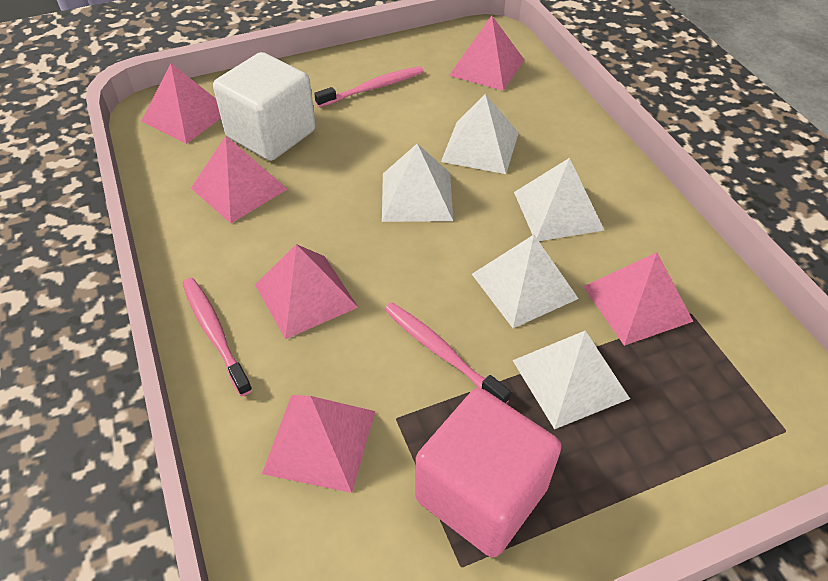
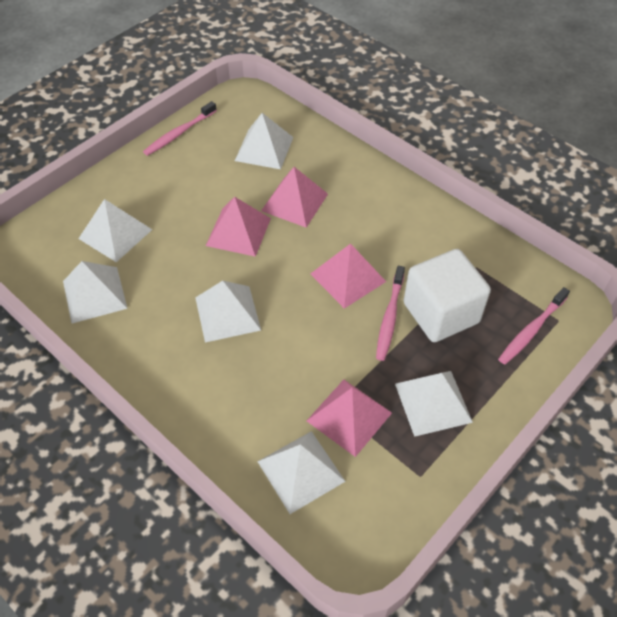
pink cube: [415,388,562,558] = 1 -> none = 0
pink pyramid: [142,63,221,144] [191,136,287,223] [255,244,358,339] [262,395,375,493] [449,16,524,91] [583,252,694,346] = 6 -> [206,197,271,257] [261,167,328,228] [307,380,392,457] [310,243,386,309] = 4
white pyramid: [382,144,453,222] [441,94,519,174] [472,235,579,328] [512,331,630,429] [514,158,605,241] = 5 -> [63,261,128,324] [78,199,152,262] [195,281,261,343] [235,113,293,169] [257,431,346,514] [395,371,473,437] = 6

